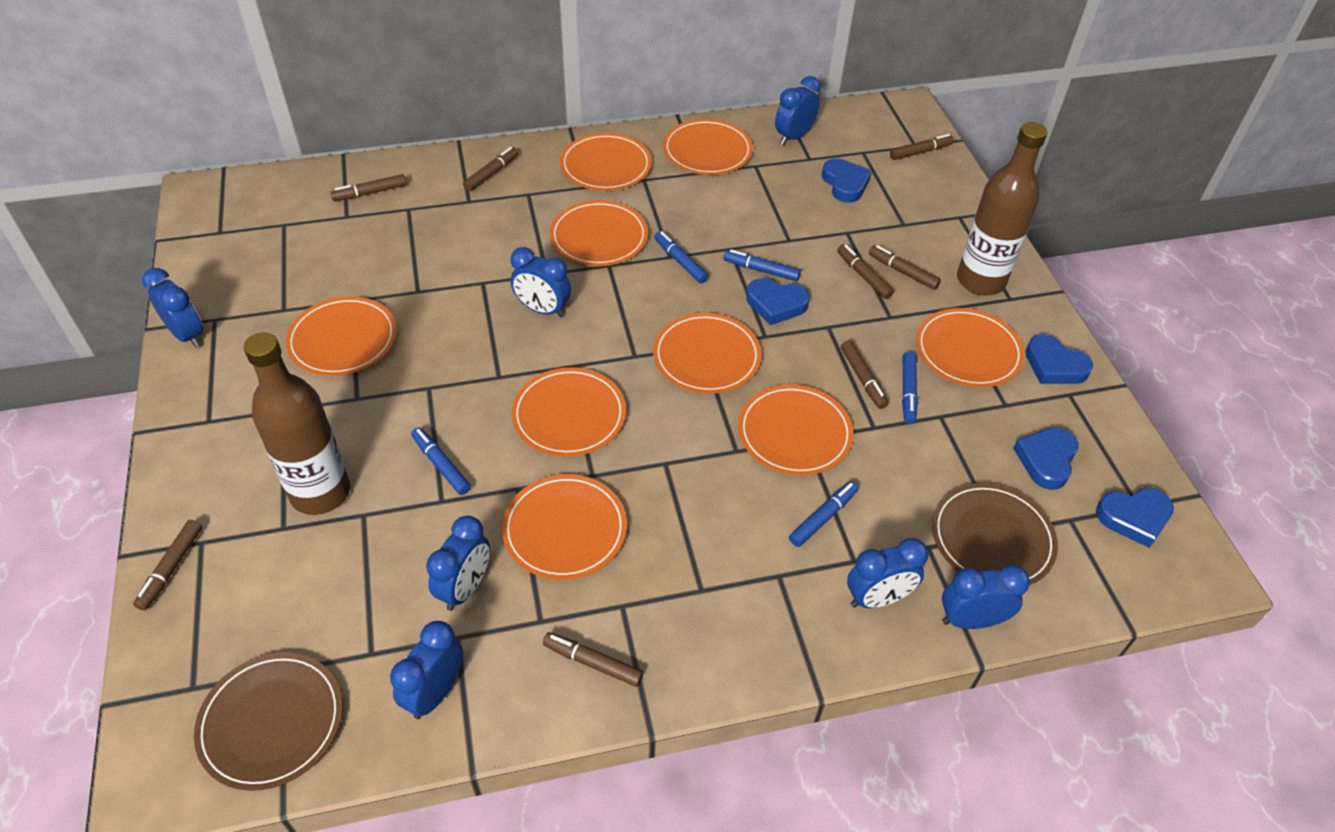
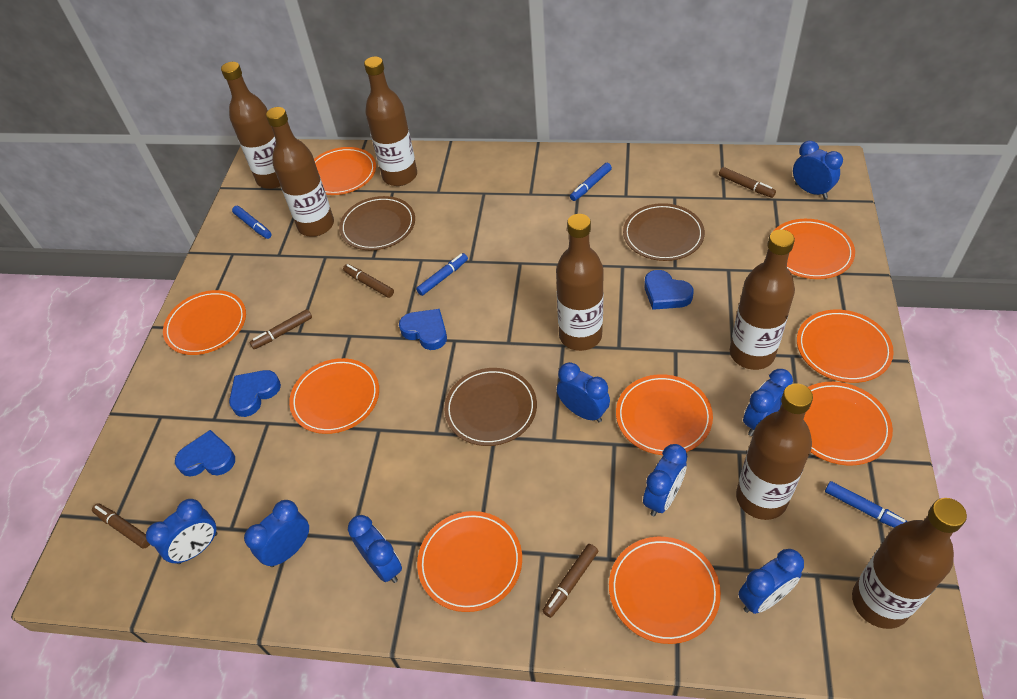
blue clock: [142,268,203,348] [390,621,463,719] [426,516,490,611] [511,247,571,318] [775,76,820,145] [847,538,928,608] [942,565,1030,629] = 7 -> [146,499,217,564] [244,500,309,567] [348,515,402,583] [557,362,610,422] [643,444,687,516] [738,549,804,614] [743,369,793,436] [793,141,843,199] = 8
blue heart: [746,278,810,325] [822,158,872,203] [1013,427,1079,490] [1025,334,1093,384] [1096,488,1174,548] = 5 -> [175,430,235,476] [229,370,281,417] [399,309,447,350] [644,270,694,310] = 4
blue marker: [411,427,471,495] [654,231,708,283] [723,250,801,281] [789,481,859,547] [902,352,918,424] = 5 -> [232,206,272,239] [416,253,468,296] [570,163,612,201] [825,481,908,528] = 4
brown bottle: [244,332,350,515] [957,122,1047,296] = 2 -> [221,62,280,189] [266,107,334,237] [364,56,417,186] [556,214,604,351] [730,229,795,370] [736,383,813,520] [852,498,967,629] = 7
brown marker: [133,520,202,610] [330,174,407,201] [463,147,518,191] [543,632,643,687] [837,244,894,299] [841,340,888,409] [869,245,941,290] [890,134,954,160] = 8 -> [92,504,150,548] [250,309,312,349] [343,264,394,298] [542,544,598,618] [719,167,776,198] = 5
brown plate: [194,652,343,791] [932,483,1058,585] = 2 -> [339,196,415,250] [444,368,537,446] [623,203,705,261] = 3

